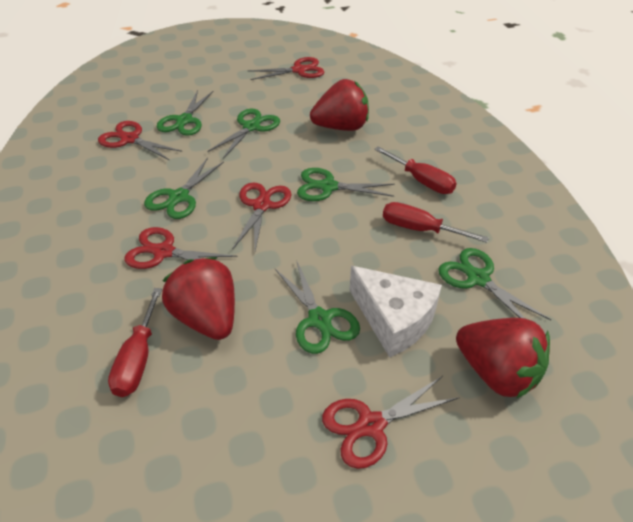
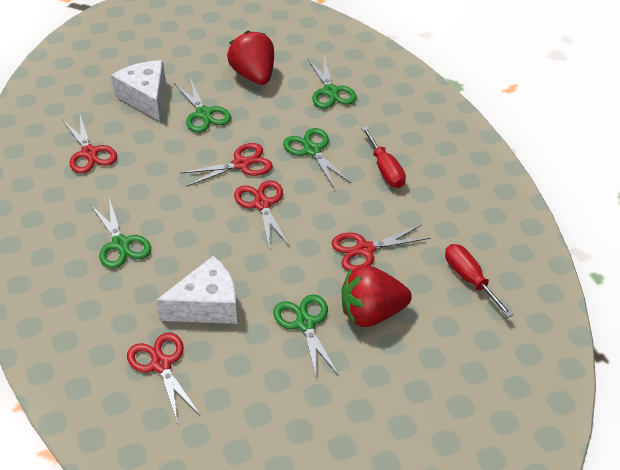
green scissors: [144,157,224,219] [157,90,214,136] [208,109,280,158] [275,260,360,354] [297,168,395,201] [438,248,551,320] = 6 -> [90,198,151,268] [174,78,231,133] [273,294,339,379] [283,128,351,188] [308,56,357,109] = 5
red screwdriver: [108,288,162,397] [374,146,457,194] [383,202,489,243] = 3 -> [361,126,406,188] [445,244,513,318] = 2
red strawberry: [162,257,235,340] [310,79,369,131] [456,318,550,399] = 3 -> [227,31,274,85] [341,265,412,327] = 2
white cheese: [349,266,442,357] = 1 -> [111,60,166,121] [156,256,238,324] = 2

